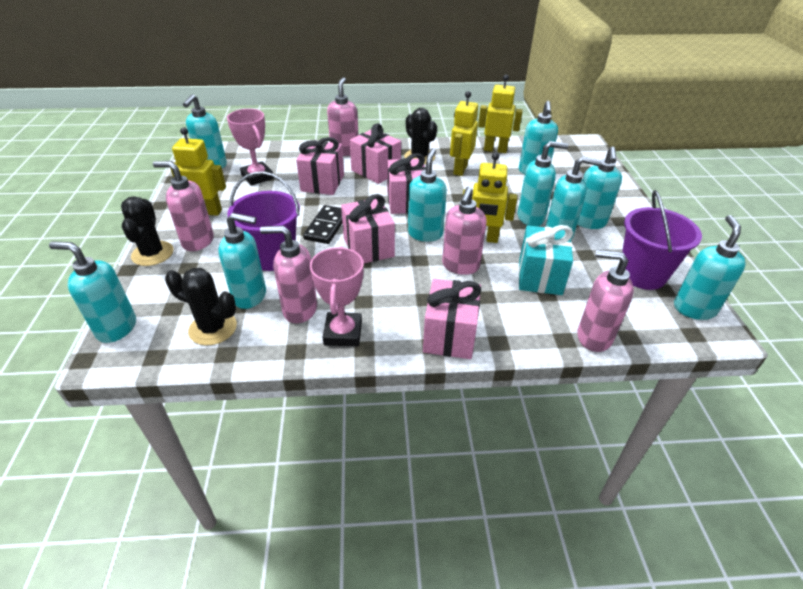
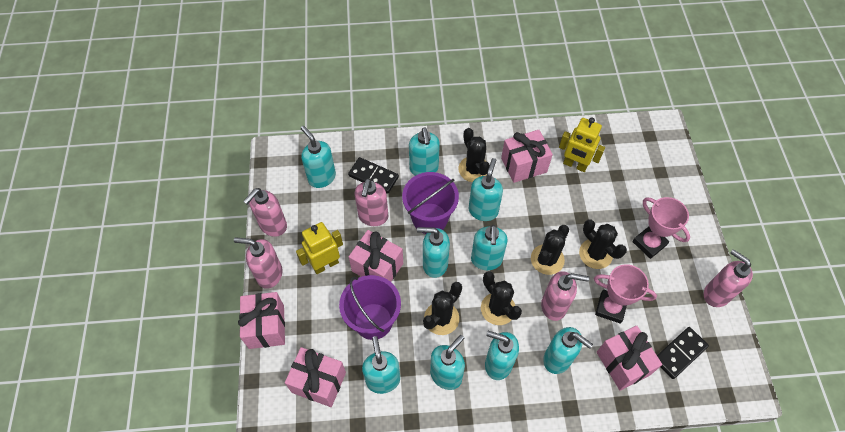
black cactus: [121,196,174,266] [165,268,237,345] [404,108,437,164] = 3 -> [423,282,462,335] [458,128,490,182] [481,271,522,325] [531,225,569,275] [579,219,627,269] = 5
black domino: [303,205,342,244] = 1 -> [348,157,399,194] [657,327,709,379] = 2
turquoise gift: [519,225,573,295] = 1 -> none = 0
yellow robot: [170,127,226,216] [450,91,478,176] [463,152,517,243] [478,74,523,153] = 4 -> [296,222,343,274] [559,117,605,172] = 2

